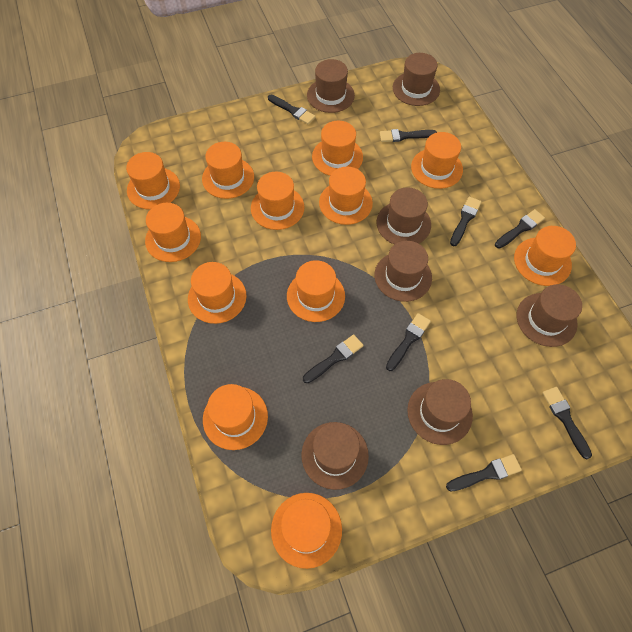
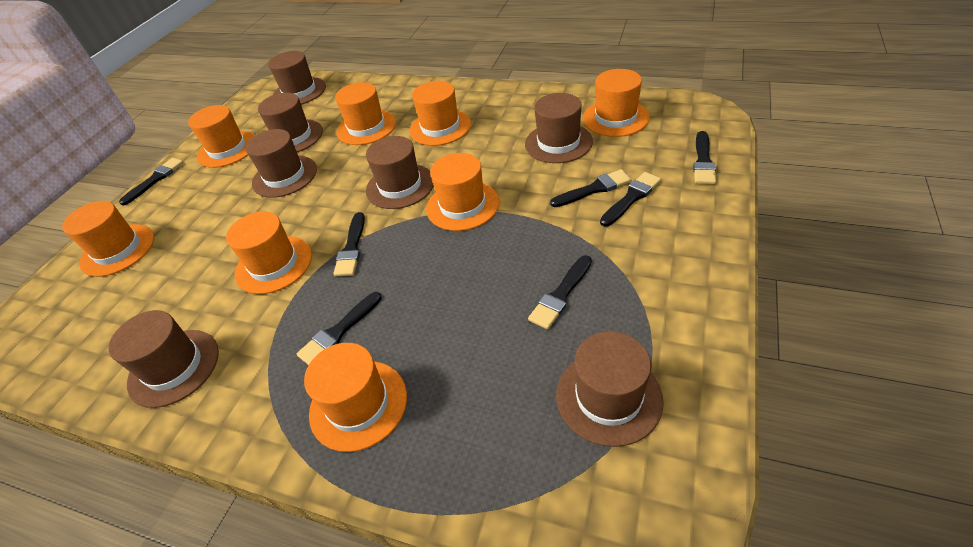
black brush: [268,95,316,124] [303,334,364,384] [380,129,437,142] [386,313,431,371] [446,454,522,492] [450,196,482,246] [495,209,545,249] [542,387,592,459] = 8 -> [119,158,184,205] [297,292,382,365] [333,212,365,277] [528,255,592,329] [550,169,632,207] [600,172,661,227] [693,131,716,184] = 7
orange hat: [126,152,180,210] [145,203,201,262] [188,262,247,324] [202,142,254,199] [203,384,268,450] [251,172,305,230] [271,493,342,569] [287,260,345,322] [312,121,363,176] [319,167,373,225] [411,132,463,189] [514,226,576,286] = 12 -> [62,201,154,277] [188,105,255,168] [226,211,312,294] [304,343,407,452] [335,82,396,145] [410,81,471,146] [426,153,499,231] [583,69,650,137] = 8

